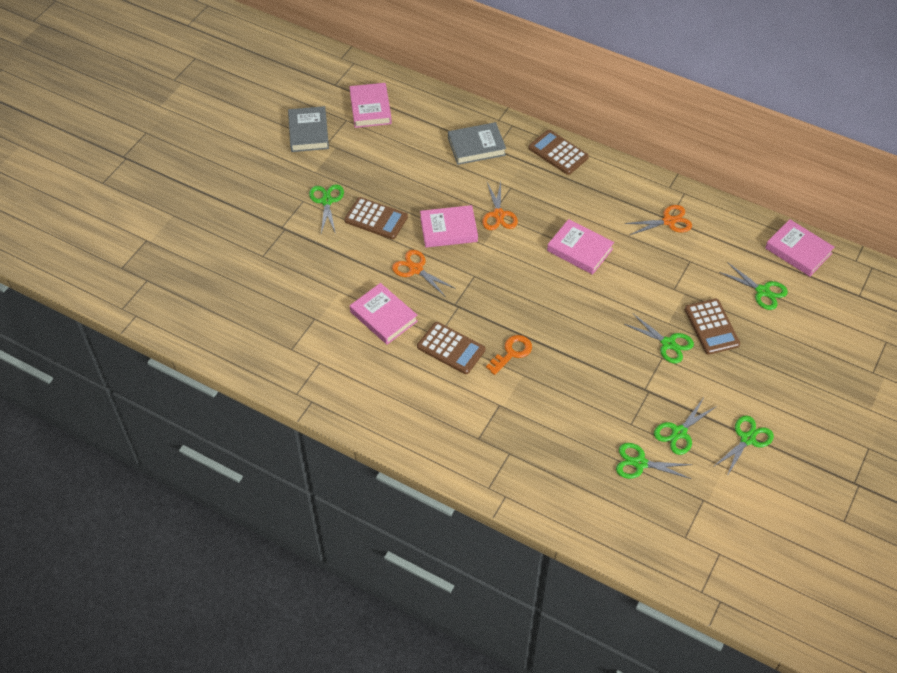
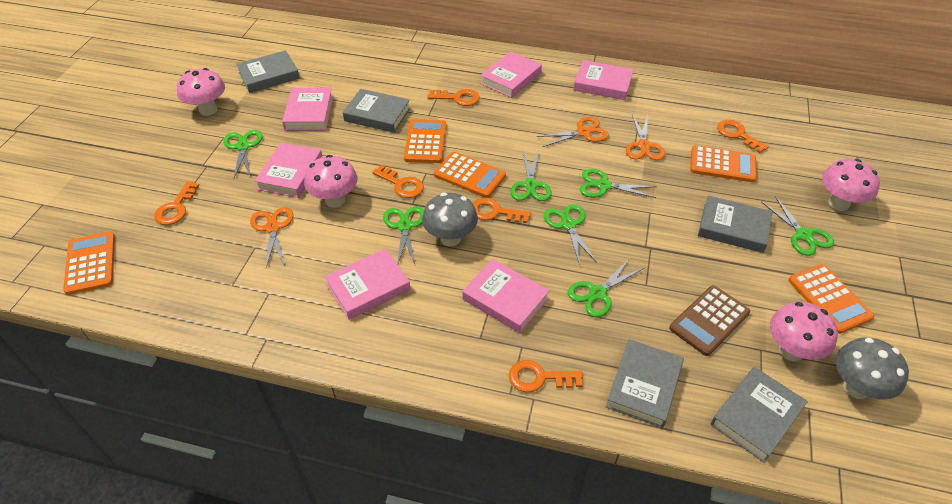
brown calculator: [344,197,408,240] [417,322,485,374] [528,130,589,175] [685,299,740,355] = 4 -> [669,285,750,356] = 1
green scissors: [309,184,344,234] [616,443,693,479] [625,314,694,363] [654,399,717,455] [713,415,774,478] [719,262,788,310] = 6 -> [223,130,262,178] [383,206,424,266] [510,150,552,201] [544,204,597,265] [567,258,644,317] [580,169,657,198] [761,196,834,256] = 7
grey book: [288,106,329,152] [448,122,506,165] = 2 -> [236,50,300,93] [343,89,410,133] [606,339,684,428] [698,196,772,253] [711,367,808,463] = 5
grey mushroom: none = 0 -> [422,193,478,247] [836,338,909,399] = 2
orange calculator: none = 0 -> [63,232,115,295] [404,119,446,163] [434,152,506,198] [690,145,757,182] [788,264,874,334] = 5
orange key: [486,335,532,375] = 1 -> [154,181,199,225] [372,165,424,198] [427,89,480,106] [473,198,531,223] [509,360,583,392] [717,120,769,153] = 6
pink book: [349,83,392,128] [350,283,418,345] [420,205,478,248] [547,219,614,275] [765,219,835,277] = 5 -> [255,143,322,198] [282,88,333,130] [325,249,411,320] [462,259,550,333] [480,51,542,98] [573,60,634,100] = 6
pink mushroom: none = 0 -> [177,68,225,116] [304,155,358,208] [770,302,838,361] [822,159,880,211] = 4

